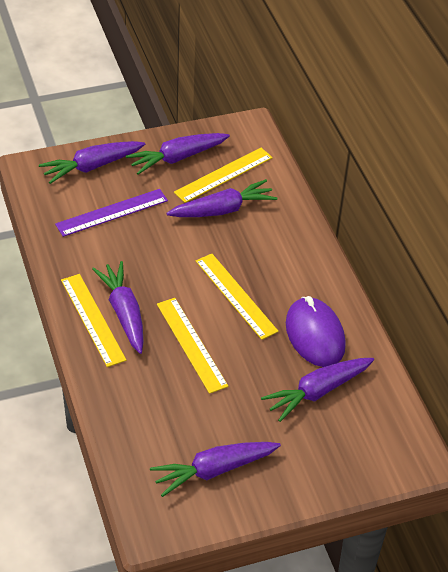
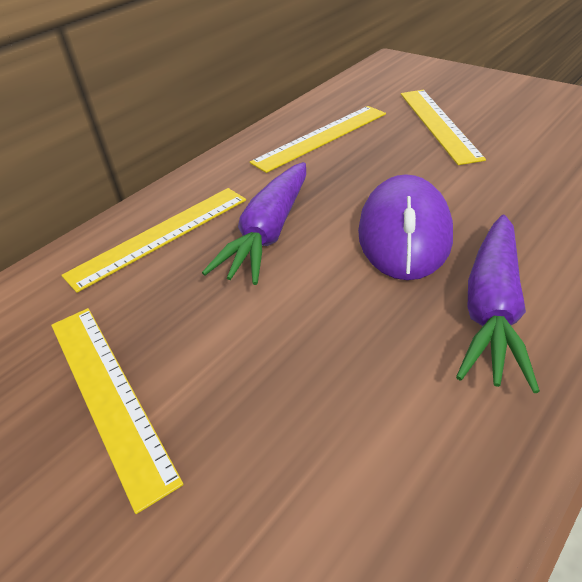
purple carrot: [39,141,145,184] [92,261,143,354] [126,133,230,175] [150,442,281,497] [166,179,277,217] [261,358,374,422] = 6 -> [202,162,306,285] [456,215,540,393] = 2
purple ruler: [55,189,168,237] = 1 -> none = 0

